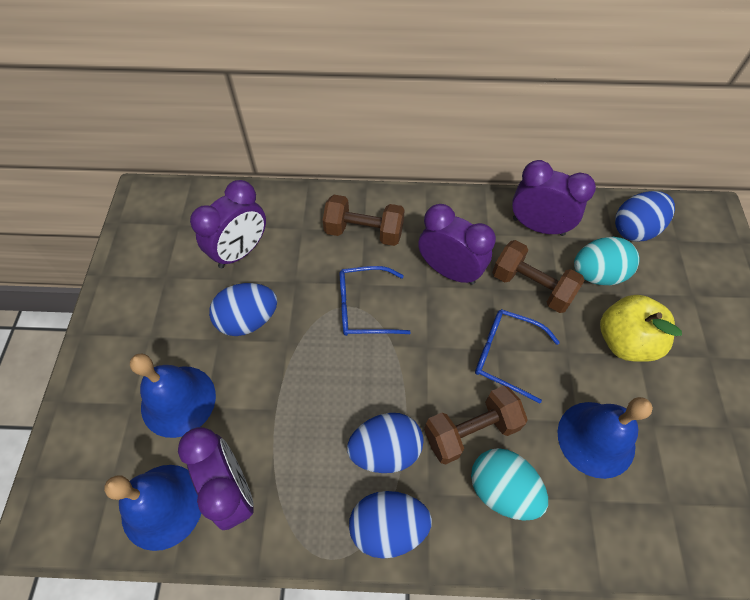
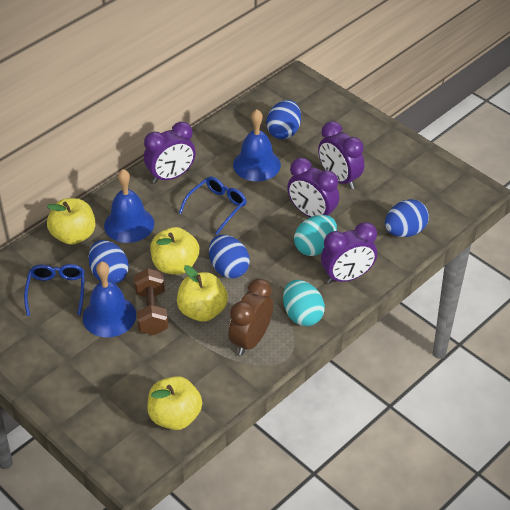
brown clock: none = 0 -> [229,278,273,356] = 1
brown dumbbell: [323,195,405,246] [424,386,528,465] [492,240,584,313] = 3 -> [134,268,168,335] = 1
yellow apple: [600,295,682,362] = 1 -> [47,198,96,245] [147,376,202,430] [150,227,199,275] [177,265,228,322] = 4

